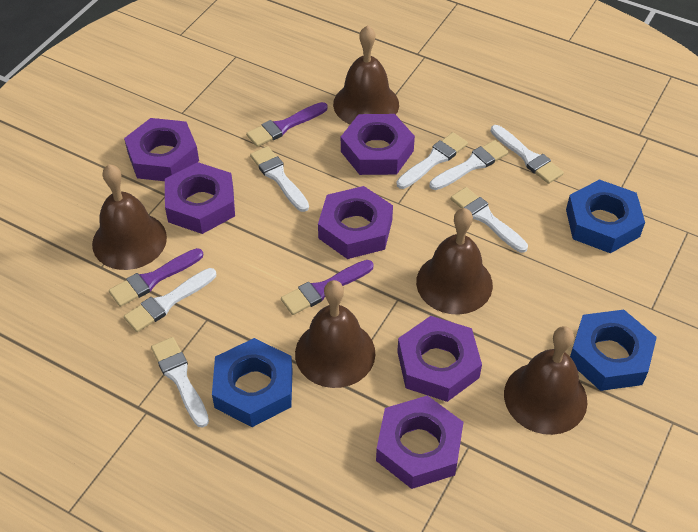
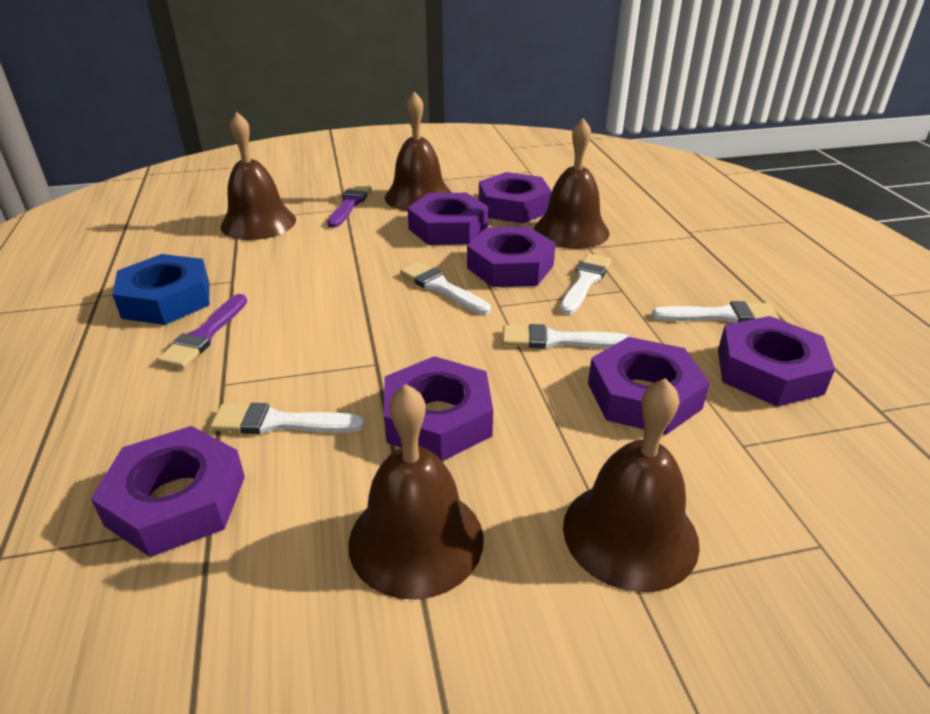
blue nut: [212,338,292,427] [566,179,645,253] [570,310,657,391] = 3 -> [112,254,209,325] = 1
purple brush: [109,248,203,307] [246,102,328,147] [281,260,374,315] = 3 -> [157,294,247,368] [327,183,372,228] = 2
purple nut: [124,118,199,181] [165,162,235,234] [318,186,393,259] [341,114,415,175] [376,395,463,489] [397,316,482,402] = 6 -> [91,426,245,557] [384,356,493,461] [407,193,488,245] [467,226,556,287] [479,172,552,223] [588,337,710,435] [718,316,835,407] = 7
white brush: [124,268,216,332] [151,337,209,428] [250,146,309,212] [397,132,468,189] [430,140,509,190] [451,187,528,253] [490,125,564,184] = 7 -> [210,403,364,434] [400,262,491,315] [502,324,630,349] [560,254,611,315] [652,301,779,323] = 5

